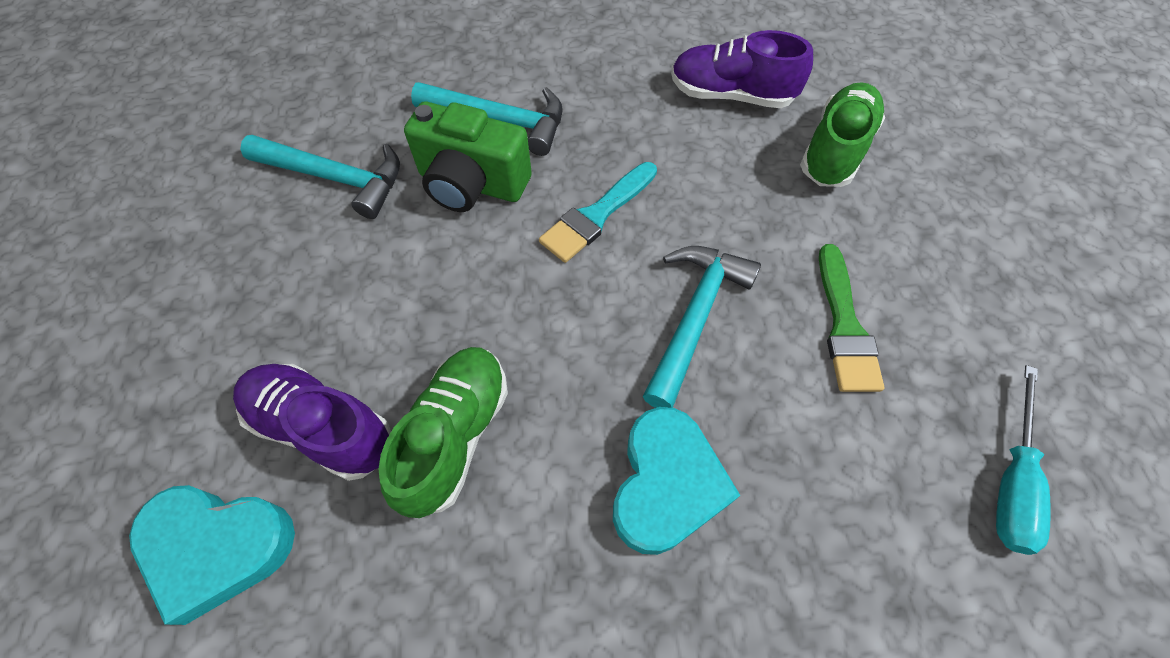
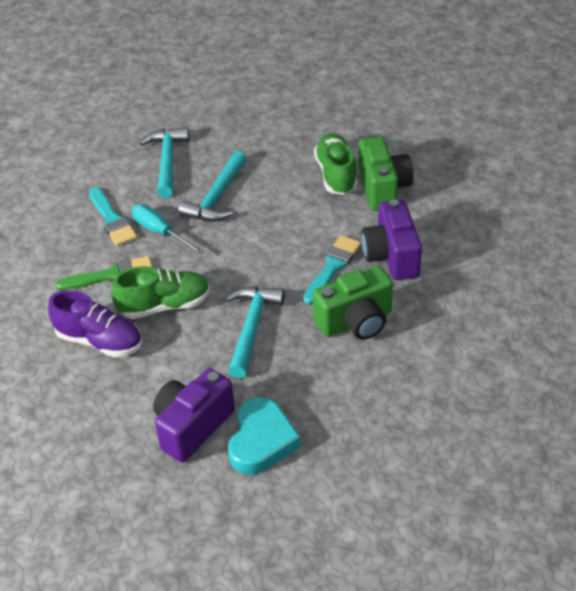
green camera: [404,102,532,212] = 1 -> [313,266,393,340] [359,136,413,211] = 2
purple camera: none = 0 -> [153,368,235,462] [361,199,422,280] = 2
purple shoe: [233,364,391,481] [671,30,813,108] = 2 -> [48,290,142,357] = 1
turquoise brush: [539,162,657,263] = 1 -> [89,187,137,246] [303,235,361,304] = 2
turquoise heart: [129,485,295,625] [613,407,740,555] = 2 -> [228,397,301,475] = 1

